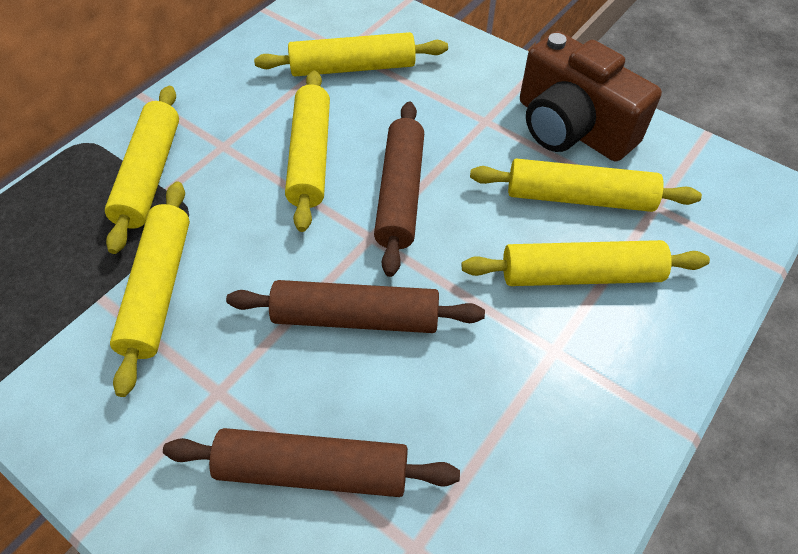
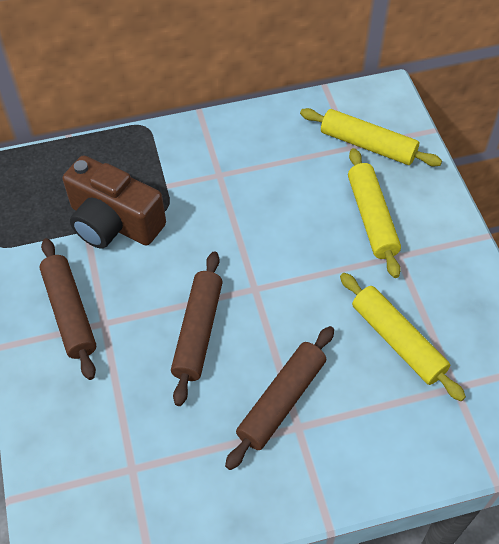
yellow rolling pin: [105,86,179,254] [110,181,190,397] [254,32,448,76] [285,70,330,232] [462,240,710,286] [470,159,702,212] = 6 -> [300,108,442,167] [340,273,466,401] [348,148,401,278] = 3

